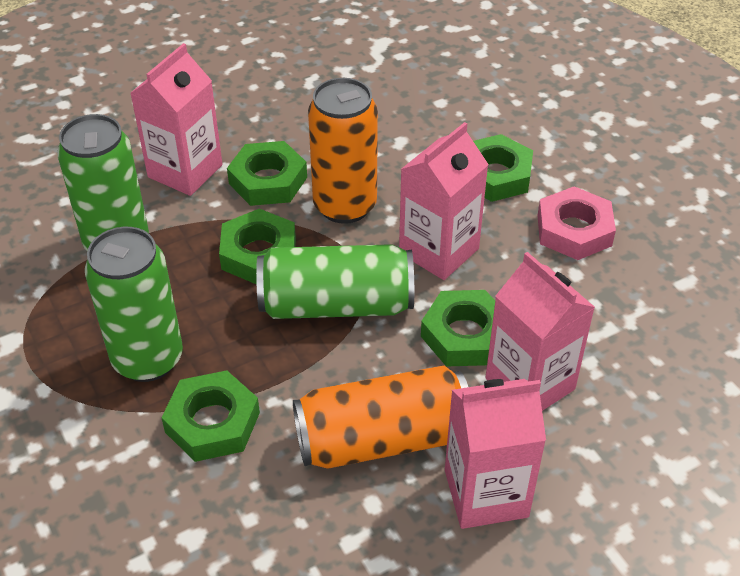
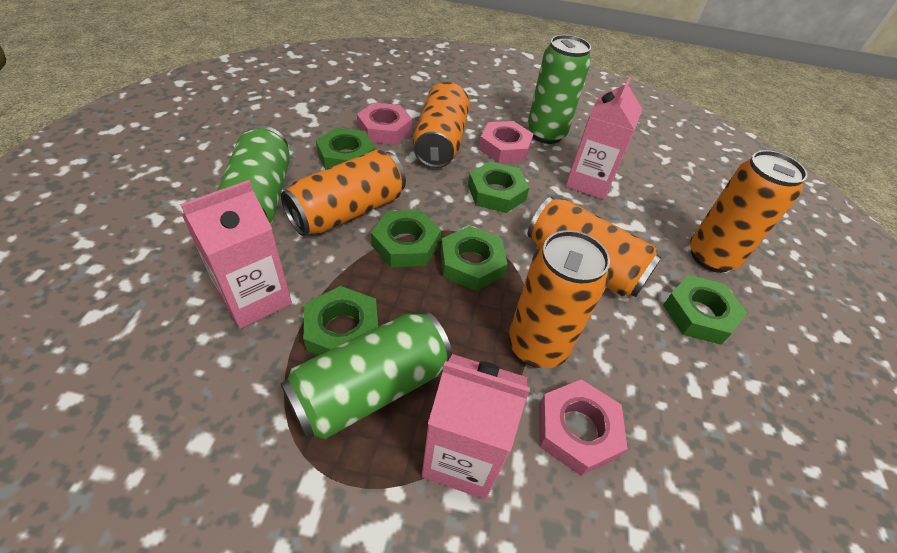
green nut: [161,370,260,462] [219,209,296,285] [227,141,307,206] [421,290,495,367] [473,134,533,202] = 5 -> [303,286,378,356] [316,128,375,169] [371,210,441,267] [440,226,508,291] [468,161,530,213] [663,275,747,345] = 6
orange can: [293,366,468,469] [308,78,378,224] = 2 -> [281,149,406,236] [413,82,470,168] [509,230,610,368] [527,197,661,297] [690,150,807,273] = 5
pink carton: [130,43,223,196] [399,122,489,280] [445,379,546,529] [485,252,595,411] = 4 -> [180,180,292,329] [422,354,530,500] [565,77,642,200] = 3
pink nut: [537,187,616,260] = 1 -> [357,103,412,144] [479,121,533,163] [539,379,628,476] = 3

